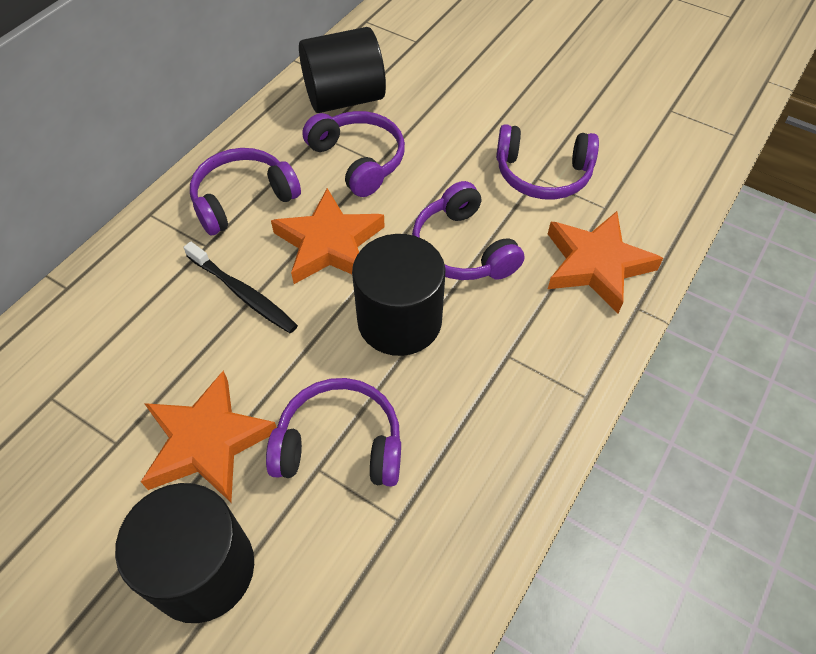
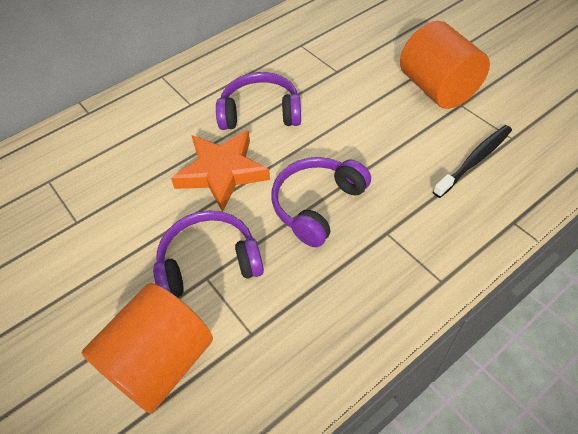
black cylinder: [115,483,254,623] [299,27,386,113] [352,234,445,356] = 3 -> none = 0
orange cylinder: none = 0 -> [82,283,213,413] [400,21,490,109] = 2
orange star: [141,371,277,502] [271,188,385,284] [548,211,663,313] = 3 -> [171,130,270,212] = 1
purple headphones: [190,148,301,235] [266,378,401,487] [302,111,405,197] [412,181,524,280] [496,124,599,200] = 5 -> [153,210,264,297] [216,72,301,130] [271,157,371,247] = 3

